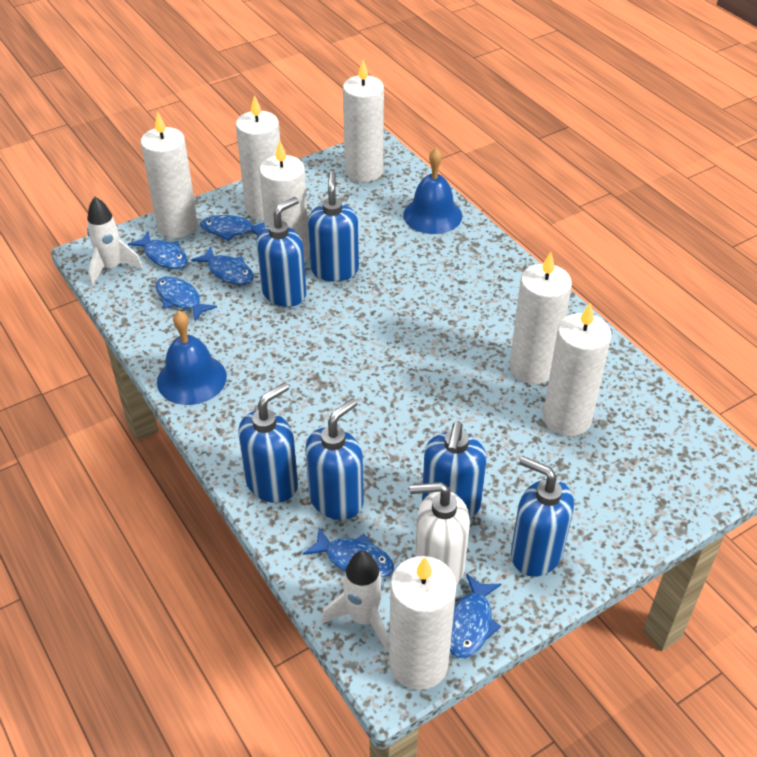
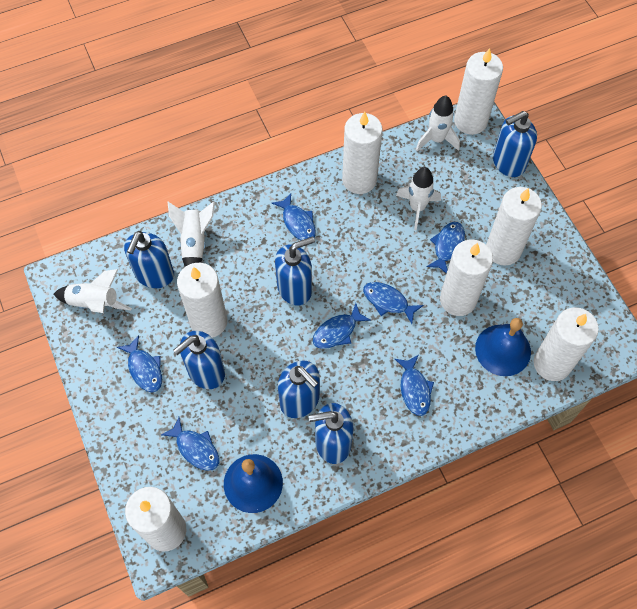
blue fish: [128,231,188,269] [155,276,217,321] [191,246,254,285] [200,215,265,241] [303,527,394,578] [450,574,501,658] = 6 -> [117,335,162,393] [161,417,219,471] [272,193,316,240] [313,303,371,349] [363,282,423,324] [395,355,434,416] [427,222,465,274] = 7
white rocket: [87,197,143,286] [322,551,389,650] = 2 -> [54,269,132,313] [168,201,215,267] [396,167,441,230] [416,96,460,151] = 4
white soap dispenser: [410,482,470,585] = 1 -> none = 0

